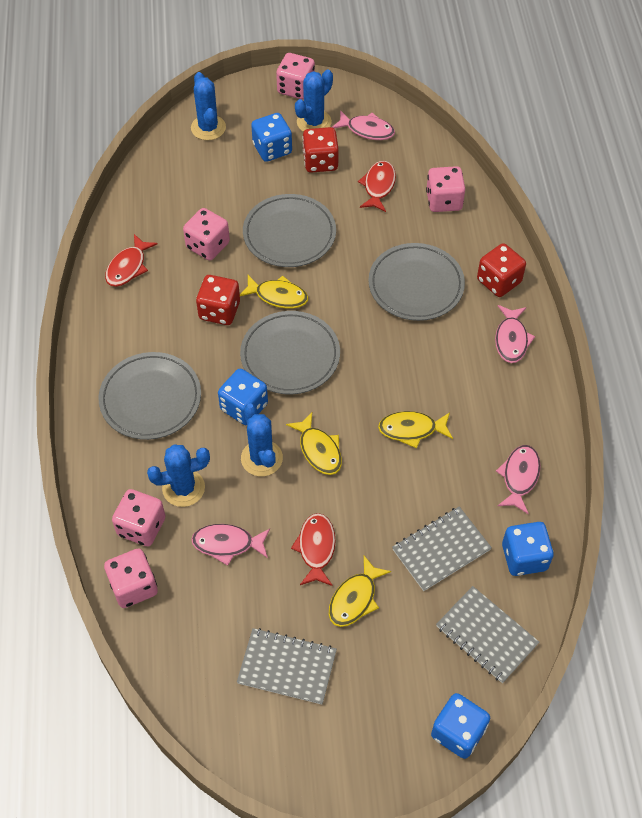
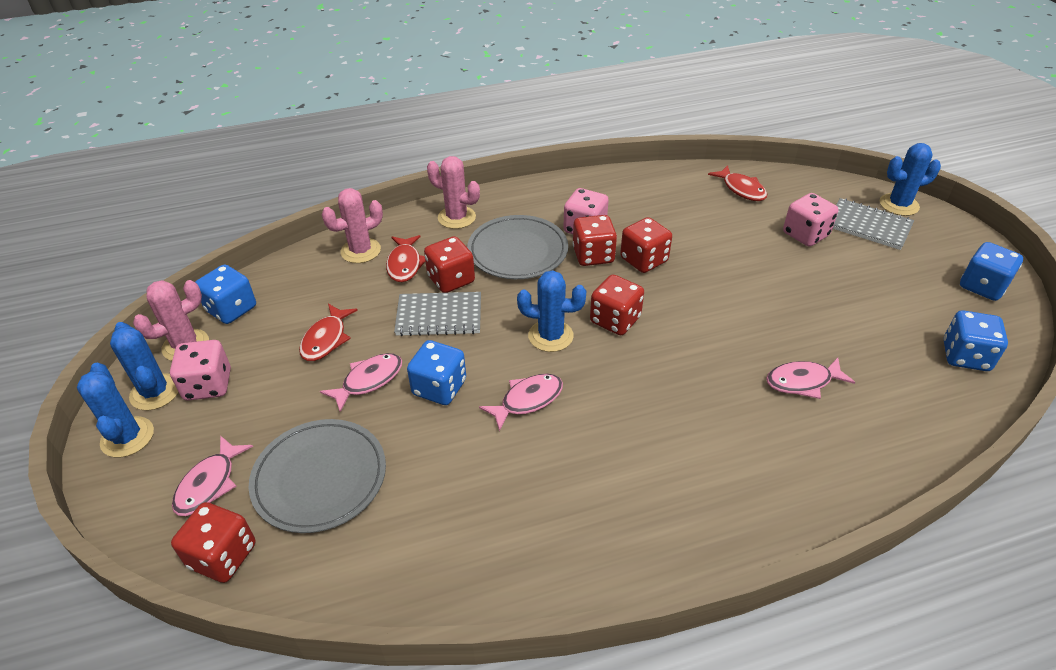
grey notebook: [237,628,337,705] [392,506,492,591] [436,586,539,683] = 3 -> [394,292,481,336] [833,198,914,250] = 2
grey plate: [99,352,201,440] [240,311,340,394] [243,194,336,267] [368,243,465,321] = 4 -> [248,419,386,533] [467,215,568,279] = 2
pink cactus: none = 0 -> [133,280,209,361] [321,188,383,263] [427,156,480,229] = 3
pink dice: [104,548,158,608] [112,489,166,546] [183,208,230,260] [276,53,315,99] [426,166,465,212] = 5 -> [170,340,231,401] [563,188,609,234] [783,193,838,246] = 3
red dice: [196,275,240,325] [303,127,339,173] [477,243,526,297] = 3 -> [171,502,255,583] [424,236,475,293] [573,215,617,266] [590,274,644,335] [620,217,672,273] = 5
yellow fish: [240,275,308,309] [286,412,342,475] [329,556,391,627] [378,411,453,448] = 4 -> none = 0

